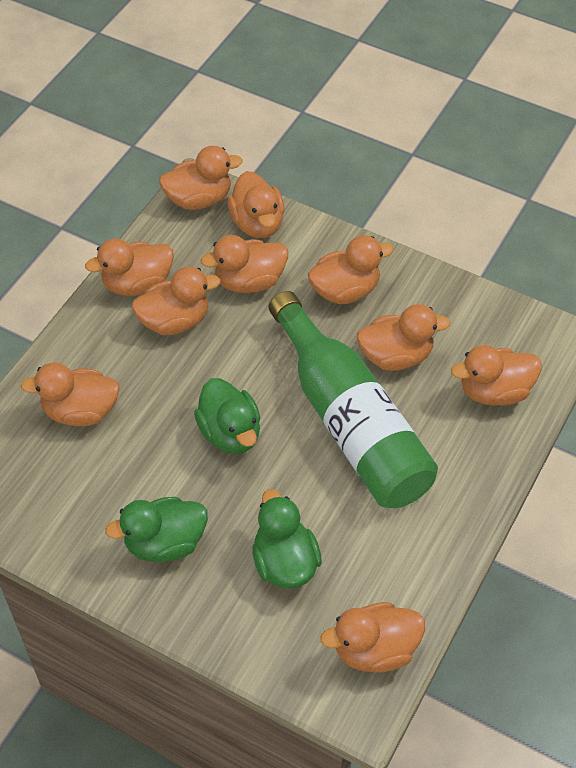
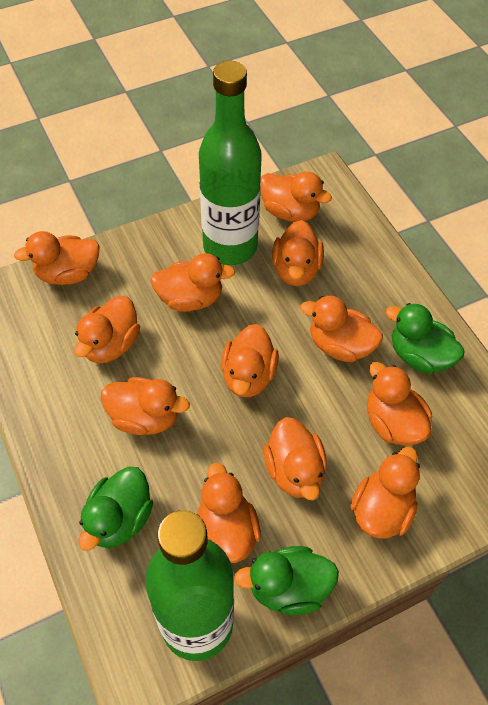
green bottle: [269,291,438,508] = 1 -> [146,510,234,661] [199,61,262,265] = 2
orange duck: [20,362,120,427] [85,238,174,296] [132,267,221,335] [159,146,243,210] [201,235,288,293] [227,171,284,238] [308,235,394,304] [320,602,425,672] [357,304,450,371] [451,345,542,406] = 10 -> [14,231,100,285] [74,296,140,363] [101,377,190,435] [151,253,235,312] [197,463,261,563] [221,324,279,397] [260,172,332,222] [264,417,327,500] [272,220,324,286] [300,296,383,362] [350,447,420,539] [367,362,432,446] = 12

